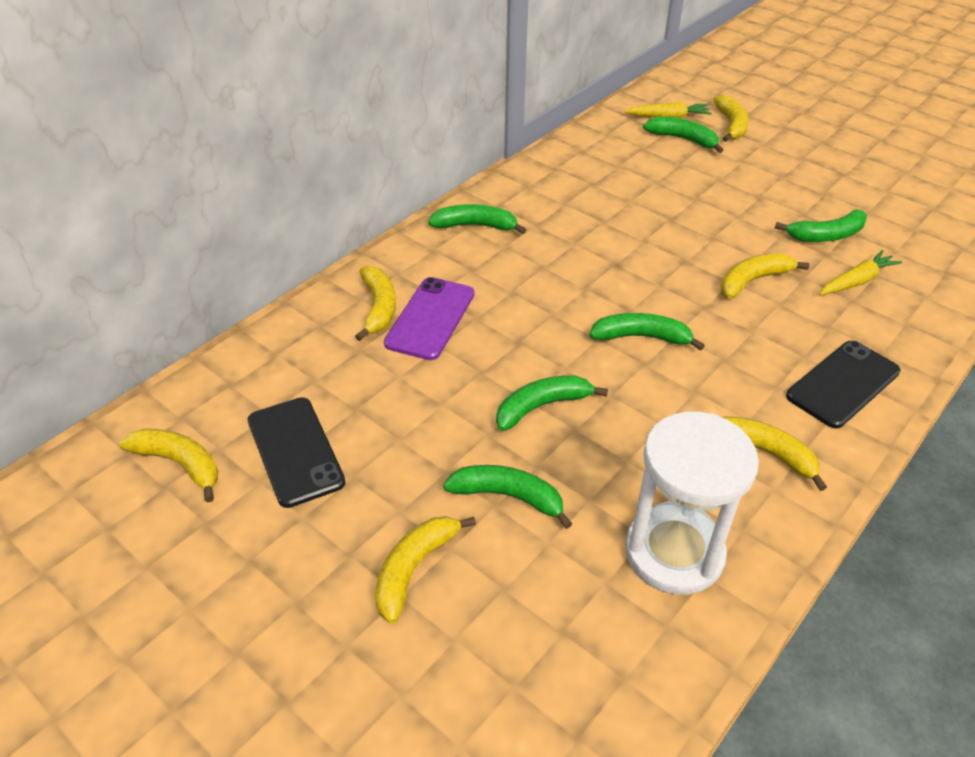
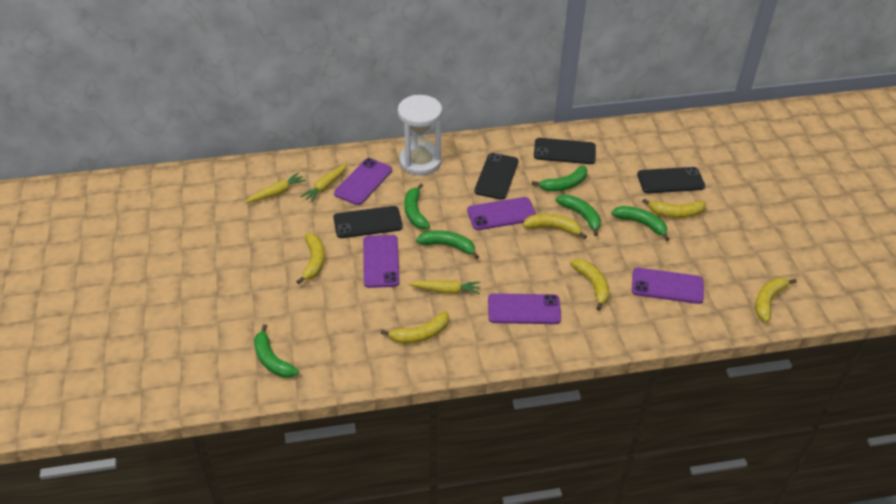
black phone: [248,397,346,508] [786,340,901,428] = 2 -> [333,206,403,238] [474,153,519,200] [534,138,596,164] [637,167,705,193] = 4
purple phone: [384,277,474,360] = 1 -> [334,158,392,205] [363,235,400,288] [467,197,536,230] [488,293,561,324] [632,268,704,304] = 5
yellow carrot: [624,102,712,118] [819,250,902,295] = 2 -> [245,172,306,203] [300,164,348,203] [408,280,480,295] = 3

